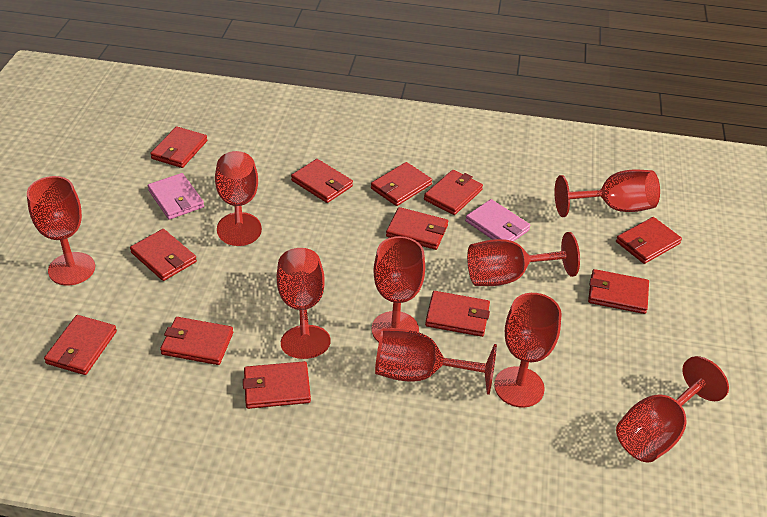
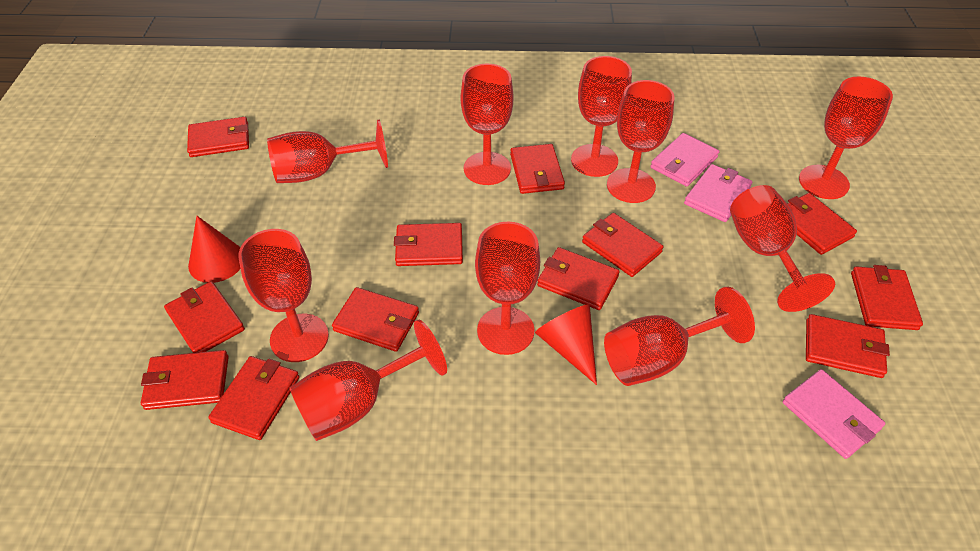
pink wallet: [148,173,204,220] [465,199,530,242] = 2 -> [650,133,719,187] [684,164,752,222] [783,369,886,459] = 3
red cone: none = 0 -> [188,216,240,283] [535,304,597,385] = 2
red goblet: [27,176,95,285] [215,151,262,246] [277,248,331,359] [372,236,425,342] [375,328,497,395] [467,232,580,286] [494,293,562,408] [554,169,660,217] [616,356,729,462] = 9 -> [238,229,329,362] [267,119,388,183] [290,320,447,441] [461,64,513,185] [475,222,540,355] [571,56,632,177] [604,287,755,386] [607,80,675,203] [730,185,835,312] [799,77,893,199] = 10

